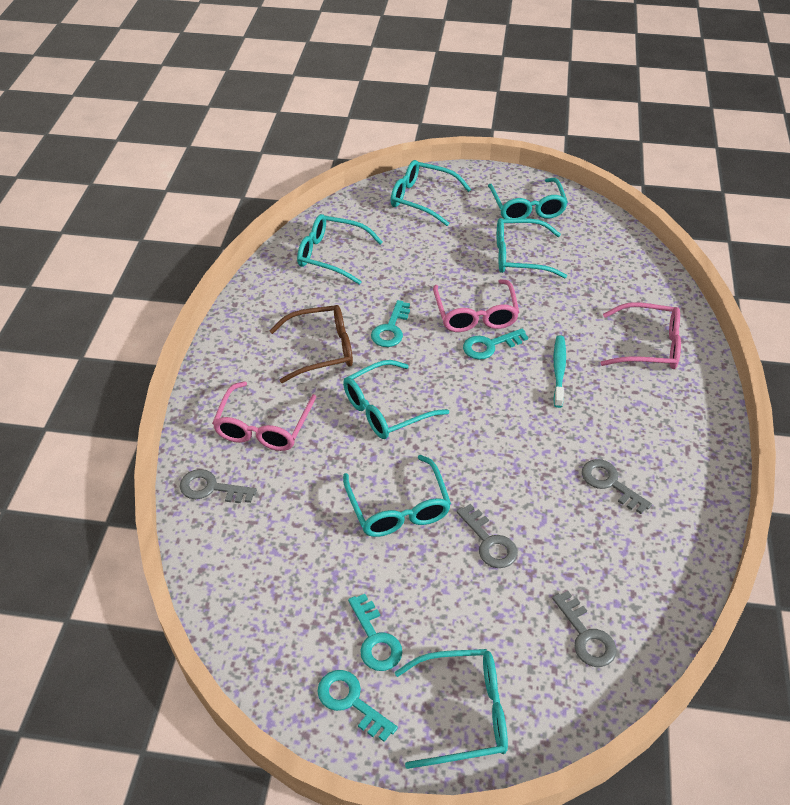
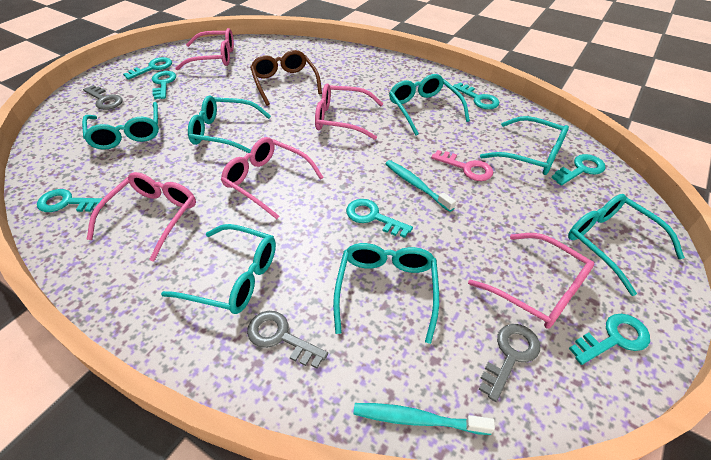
grey key: [180,469,257,503] [456,504,518,568] [552,591,617,667] [582,459,652,514] = 4 -> [83,85,123,110] [247,311,328,368] [479,324,540,402] = 3
pink glasses: [212,381,316,451] [433,279,519,332] [601,302,681,369] = 3 -> [86,172,196,262] [175,28,234,71] [221,137,324,219] [315,83,383,140] [468,233,594,329] = 5
pink key: none = 0 -> [431,150,493,181] = 1
turquoise key: [317,670,398,742] [348,594,402,671] [371,300,410,347] [463,328,528,360] = 4 -> [37,189,103,212] [123,57,172,80] [152,71,176,99] [346,199,413,238] [453,82,499,109] [551,154,606,186] [569,314,650,365] = 7
turquoise toothbrush: [553,335,566,408] = 1 -> [353,403,495,435] [385,160,456,212] = 2

